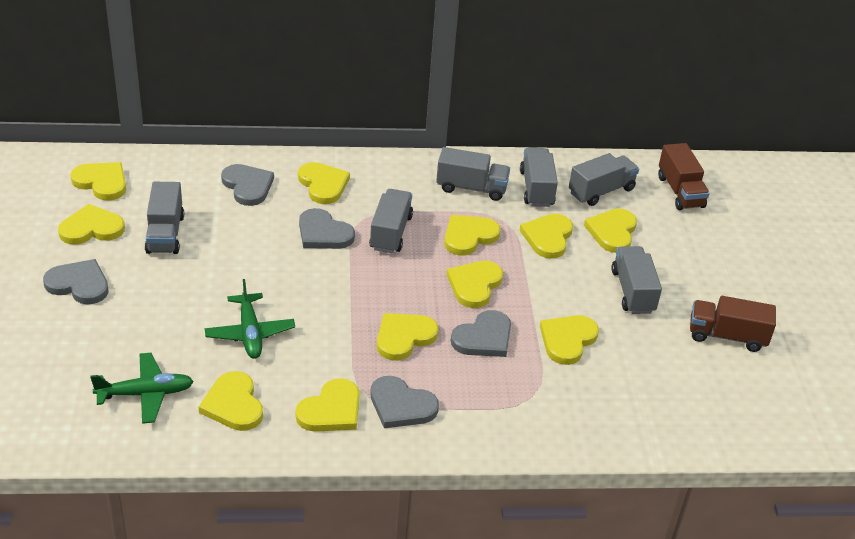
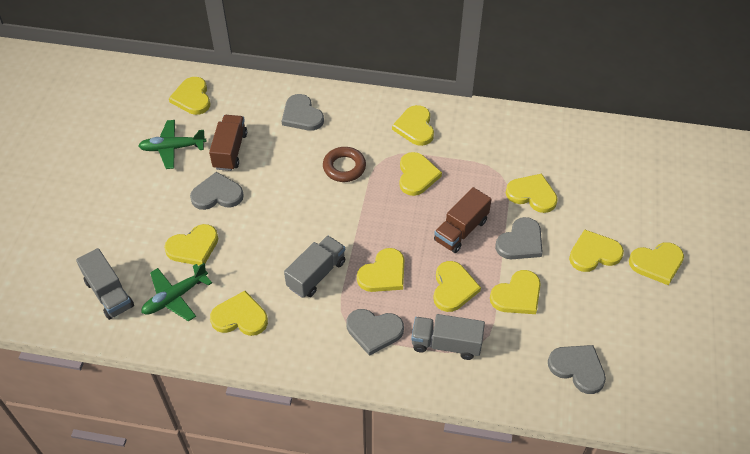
brown ring: none = 0 -> [323,147,366,182] = 1
grey truck: [145,182,184,254] [369,189,413,253] [436,147,510,201] [520,148,558,207] [569,153,639,206] [611,246,662,314] = 6 -> [76,248,134,320] [284,235,345,297] [411,314,485,360] = 3

